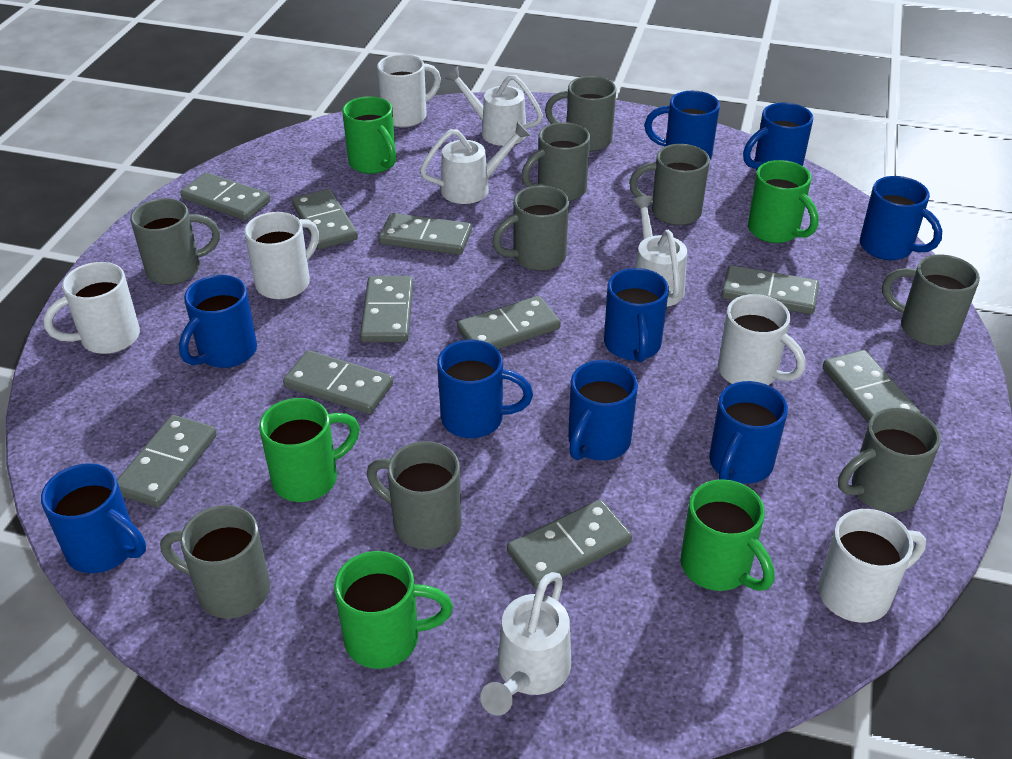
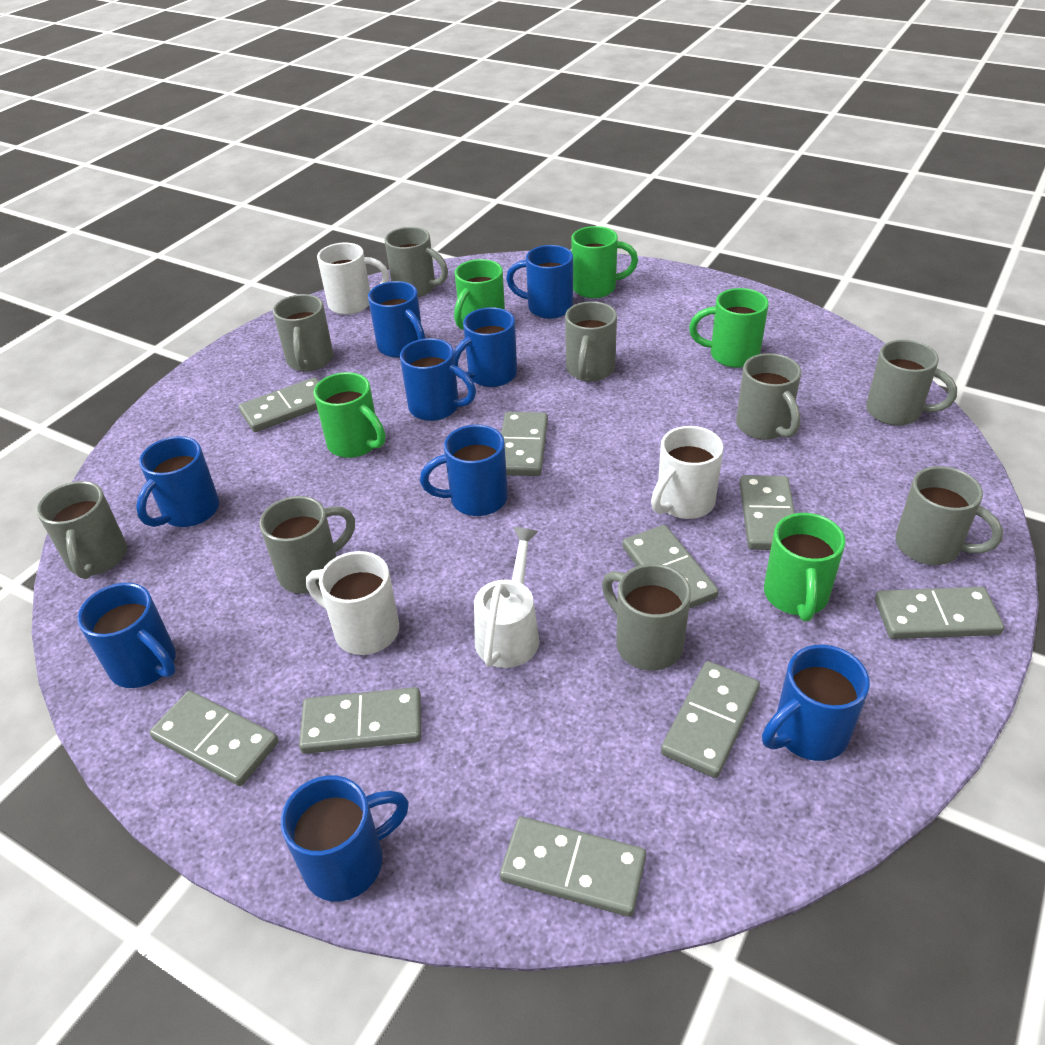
grey domino: [117,415,217,508] [180,172,271,221] [283,350,393,414] [292,189,358,249] [360,276,413,342] [379,213,472,255] [457,296,561,349] [507,499,632,589] [721,265,819,315] [823,350,921,424] = 10 -> [149,691,278,786] [239,377,319,432] [299,687,421,754] [500,817,646,917] [501,412,548,476] [622,525,719,609] [661,661,760,778] [740,475,795,550] [875,587,1004,639] = 9
white mug: [43,262,140,354] [244,212,319,299] [377,54,441,128] [718,294,806,385] [818,509,926,623] = 5 -> [306,551,399,655] [317,242,389,315] [651,426,723,519] = 3
white watering can: [420,122,531,204] [445,66,543,146] [480,572,571,716] [632,196,687,307] = 4 -> [474,527,539,668] = 1

